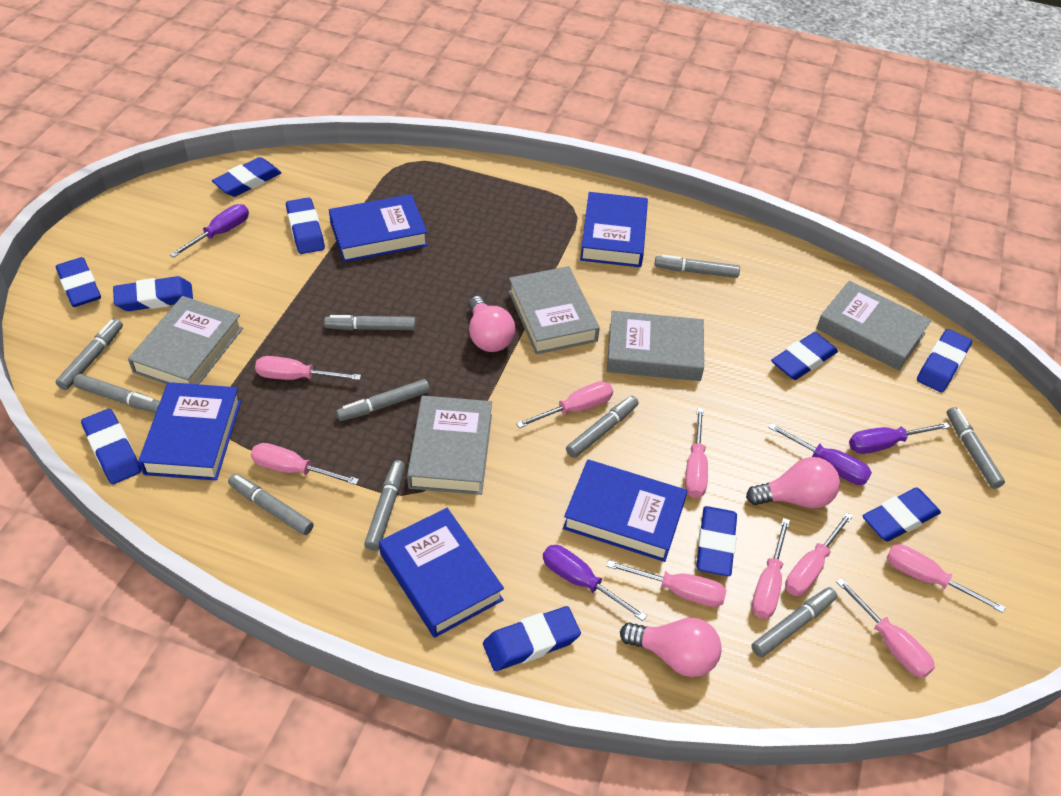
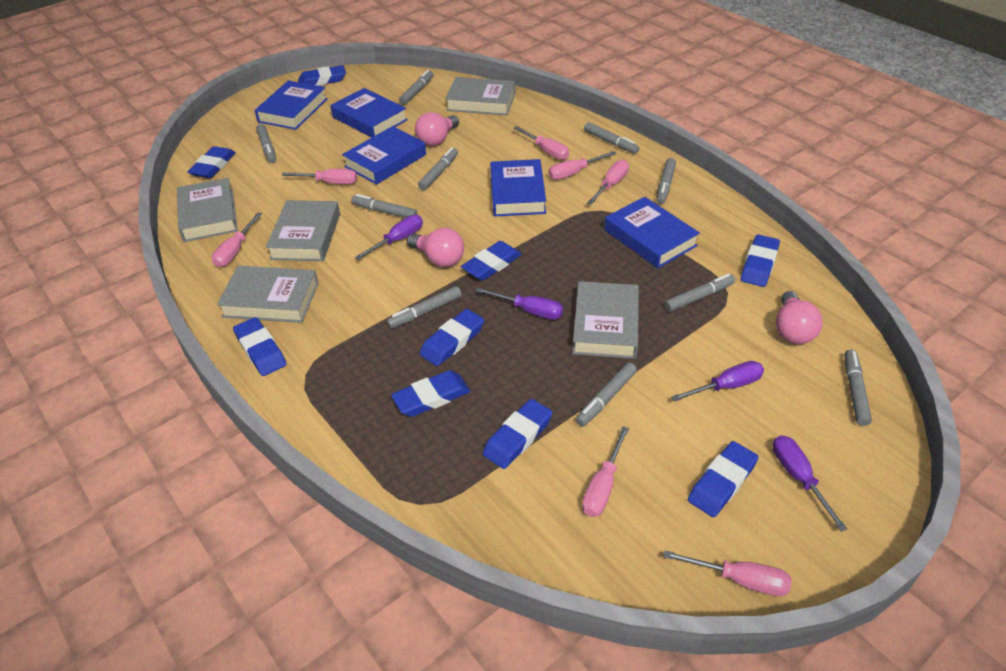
blue eraser: [56,257,101,307] [81,409,141,484] [113,276,193,311] [212,157,281,197] [286,197,325,254] [483,606,581,671] [696,506,737,576] [771,332,838,380] [863,487,941,542] [917,329,972,393] = 10 -> [187,146,236,178] [233,317,287,376] [298,65,346,86] [391,370,470,417] [420,309,484,366] [461,241,522,281] [482,399,553,469] [688,441,758,517] [741,235,780,287] = 9
pink screwdriver: [251,443,359,485] [255,356,361,380] [516,381,613,428] [606,560,727,607] [685,408,708,498] [752,518,790,619] [785,512,853,596] [836,578,935,678] [887,544,1006,613] = 9 -> [212,213,262,267] [282,169,357,184] [514,126,569,160] [548,151,616,180] [582,426,629,517] [587,160,629,205] [663,550,792,596] = 7

